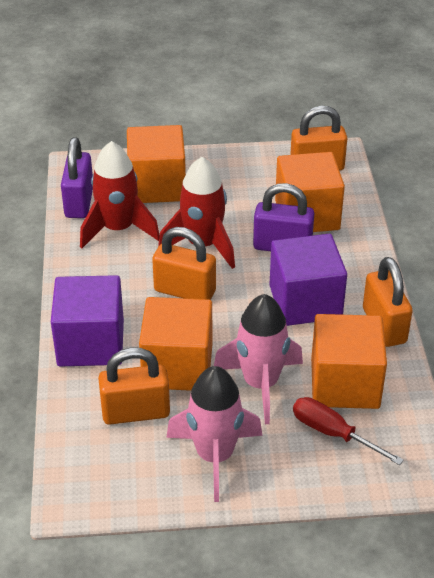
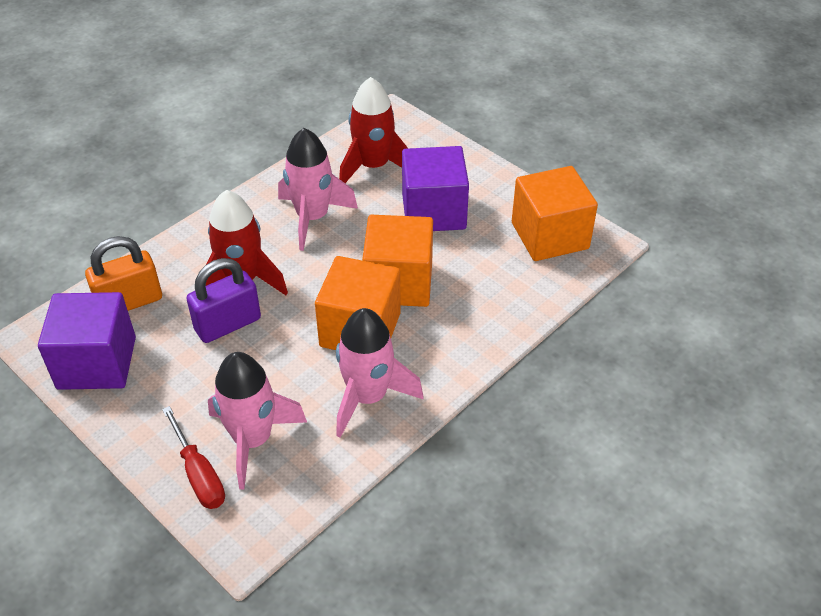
orange cube: [127,125,186,203] [139,297,212,391] [275,152,345,232] [311,314,387,409] = 4 -> [315,256,401,350] [362,215,433,307] [512,166,598,261] = 3
orange padlock: [98,347,170,425] [152,227,216,300] [290,106,347,171] [363,257,413,347] = 4 -> [85,236,162,311] = 1
pink rocket: [166,366,262,502] [214,294,303,424] = 2 -> [208,352,307,490] [278,128,358,251] [336,308,423,438] = 3
purple padlock: [61,137,93,218] [253,183,314,251] = 2 -> [186,258,261,343] = 1

